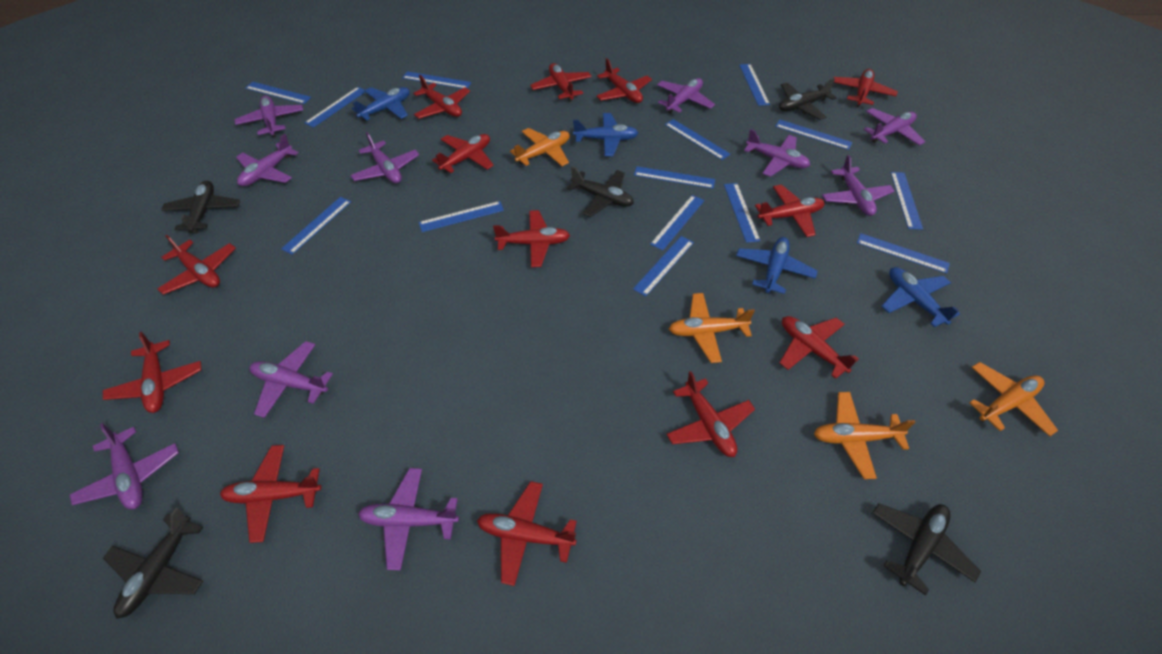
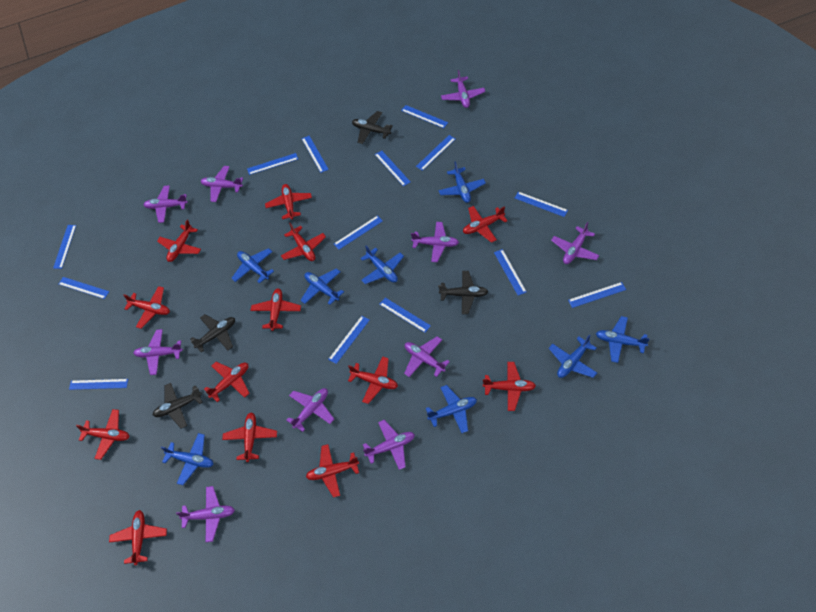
black plane: [103,507,203,619] [161,181,240,233] [567,166,634,217] [779,78,836,120] [873,503,981,595] = 5 -> [153,383,203,428] [190,314,235,353] [352,111,393,144] [438,271,488,314] = 4
blue plane: [352,87,410,121] [573,113,638,156] [736,237,818,294] [881,267,960,327] = 4 -> [161,433,213,485] [231,248,274,283] [301,268,344,305] [360,246,404,284] [426,385,477,433] [439,161,486,203] [549,335,597,378] [596,316,650,363] = 8
orange plane: [510,128,570,166] [669,293,755,363] [814,392,915,479] [969,362,1058,436] = 4 -> none = 0

